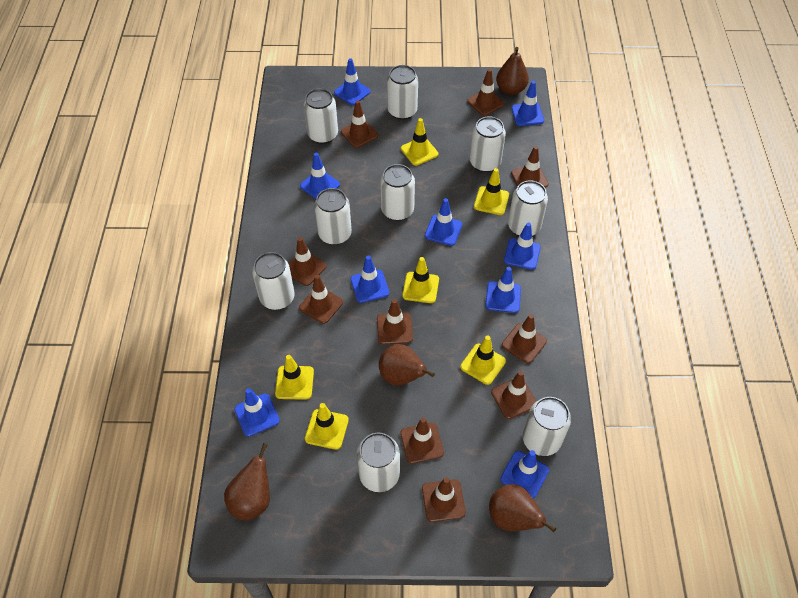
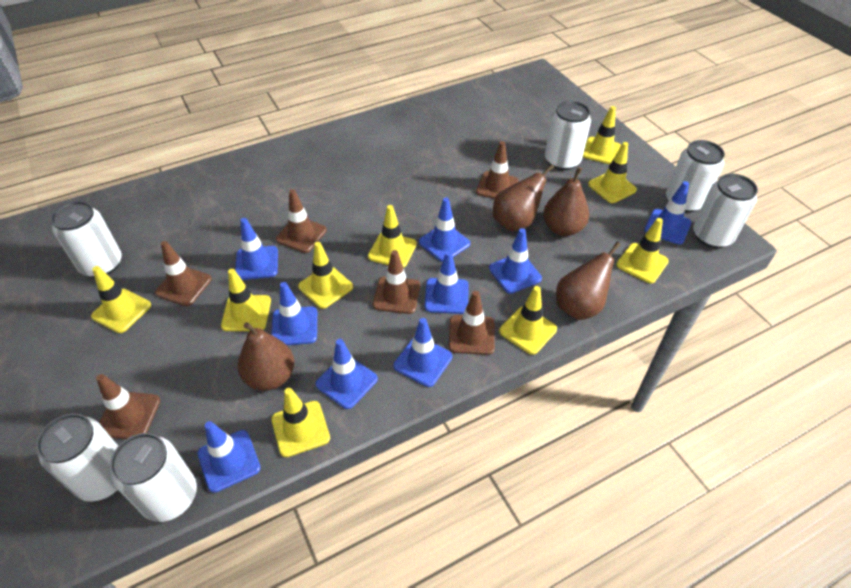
brown traffic cone: [288,237,327,286] [299,275,343,324] [341,100,378,148] [377,299,413,345] [400,417,444,464] [422,477,466,522] [467,69,504,116] [491,371,537,419] [502,314,547,363] [511,146,549,188] = 10 -> [96,374,160,439] [155,241,212,306] [276,189,327,253] [373,250,420,314] [449,291,495,355] [476,141,518,199] = 6
white can: [252,252,295,310] [304,89,338,144] [314,188,352,245] [357,433,400,492] [380,164,415,221] [387,65,418,120] [470,116,506,172] [508,181,548,236] [522,397,571,456] = 9 -> [36,413,118,502] [51,201,122,278] [110,433,197,522] [545,101,591,170] [666,140,725,213] [693,174,758,248] = 6
yellow traffic cone: [275,355,314,400] [305,403,349,450] [401,118,438,166] [402,257,439,303] [460,336,506,385] [474,168,509,215] = 6 -> [91,266,151,333] [221,269,271,331] [271,388,330,457] [298,242,353,309] [368,205,417,268] [499,286,557,355] [583,106,621,165] [588,142,637,203] [616,218,669,283] = 9

